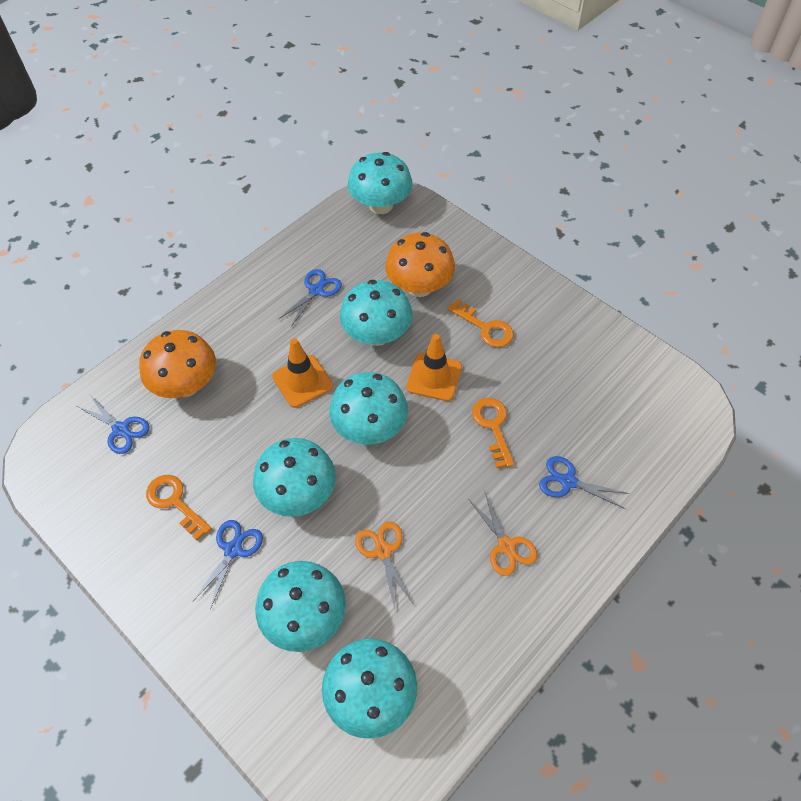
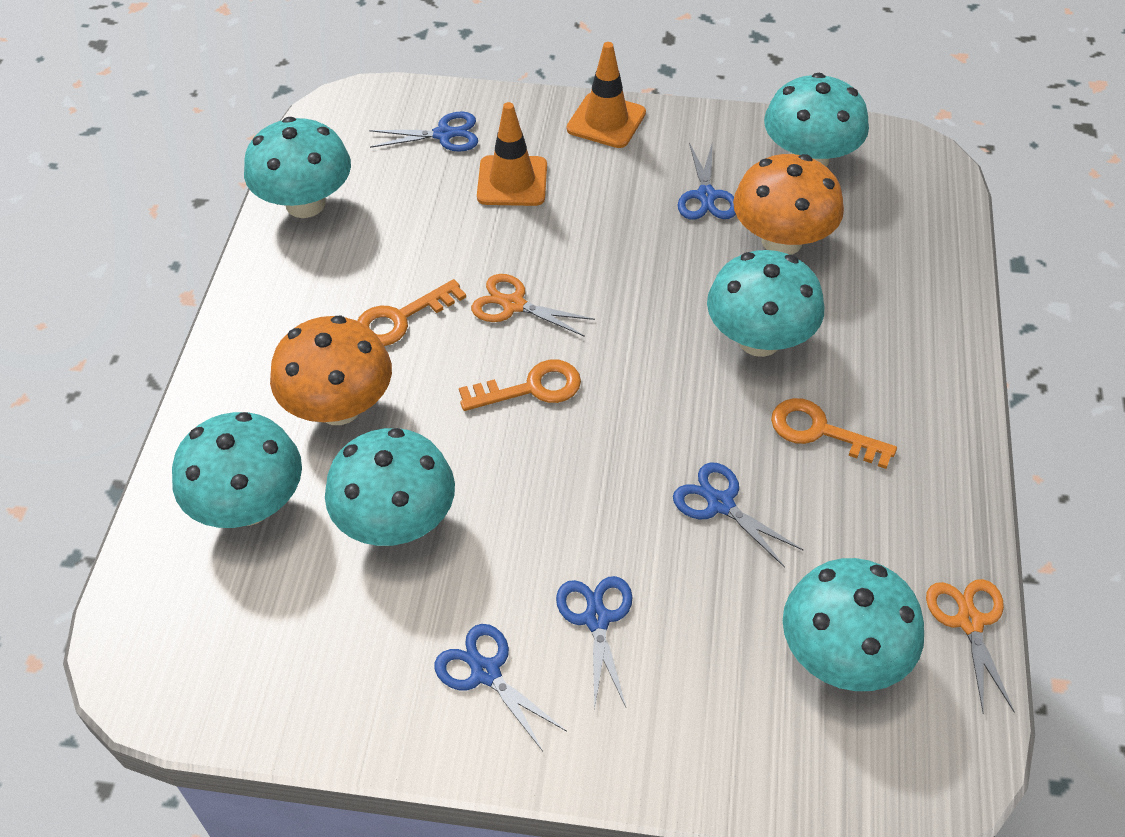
blue scissors: [77,395,150,454] [193,520,263,609] [278,269,342,327] [539,456,629,509] = 4 -> [369,112,478,152] [434,624,566,751] [556,576,632,711] [673,462,803,568] [678,141,736,220] = 5

